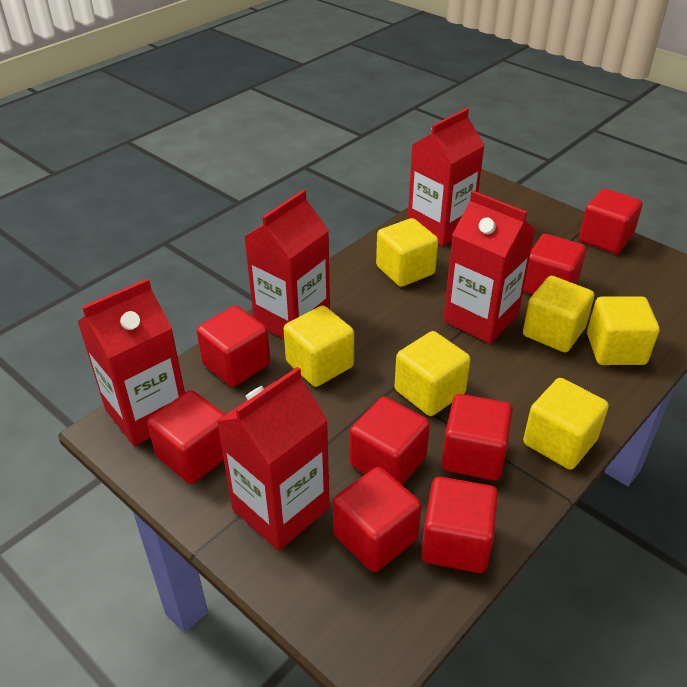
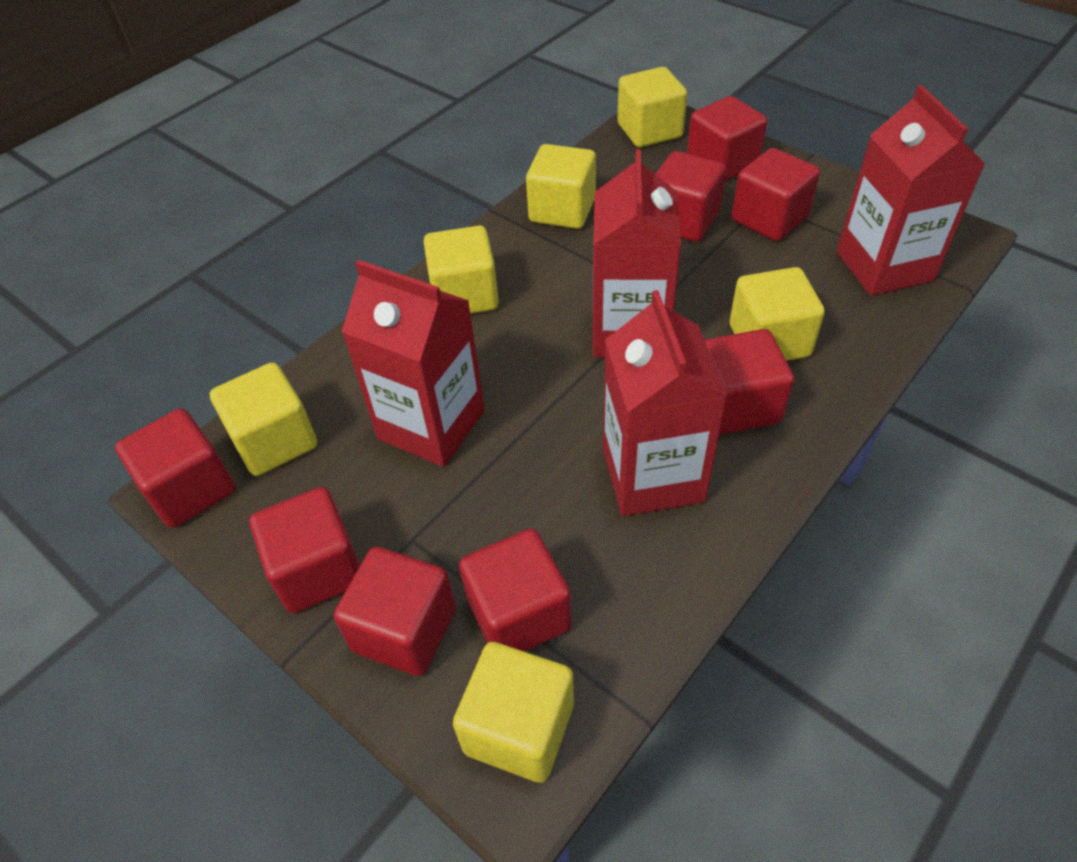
red carton: [77,278,185,446] [217,367,329,551] [245,190,330,339] [408,108,485,246] [443,191,536,344] = 5 -> [342,260,485,467] [592,149,681,357] [603,290,727,516] [837,85,985,296] = 4

